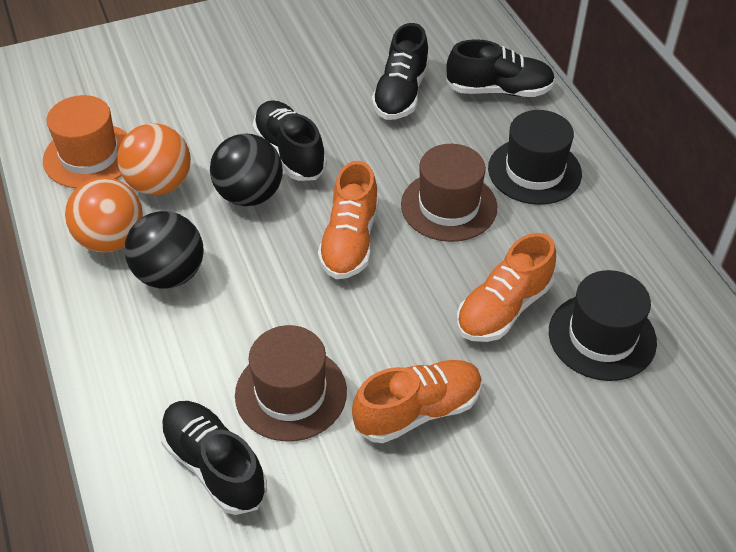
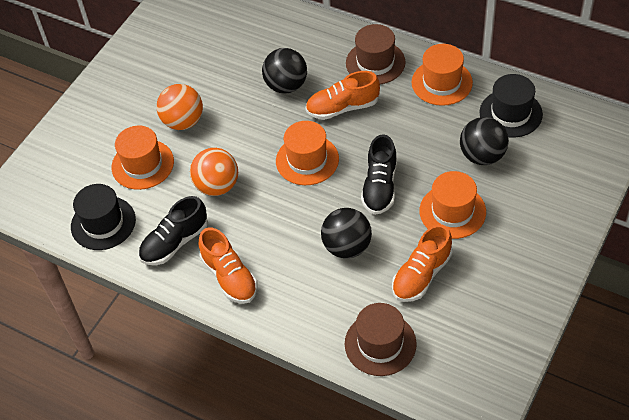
black ball: [124,211,204,289] [210,134,283,206] = 2 -> [262,48,307,93] [321,208,372,259] [460,117,509,165] = 3
black shoe: [160,401,267,515] [252,100,327,181] [372,23,429,120] [446,39,555,97] = 4 -> [139,196,208,265] [361,134,397,215] = 2
orange hat: [43,95,128,188] = 1 -> [112,126,174,190] [276,121,339,185] [412,44,473,106] [420,171,486,239] = 4

